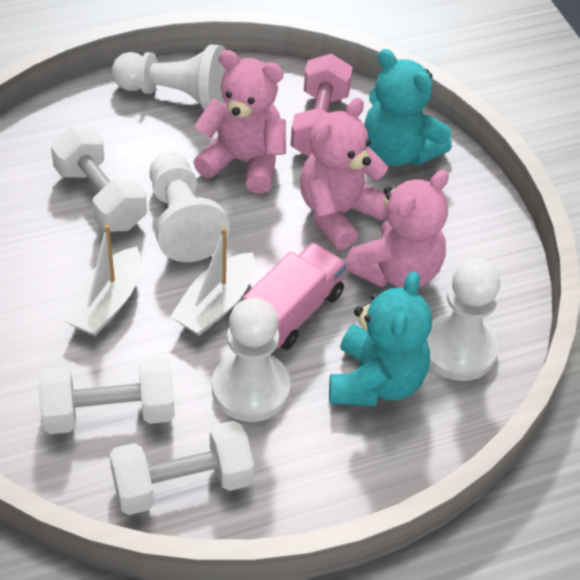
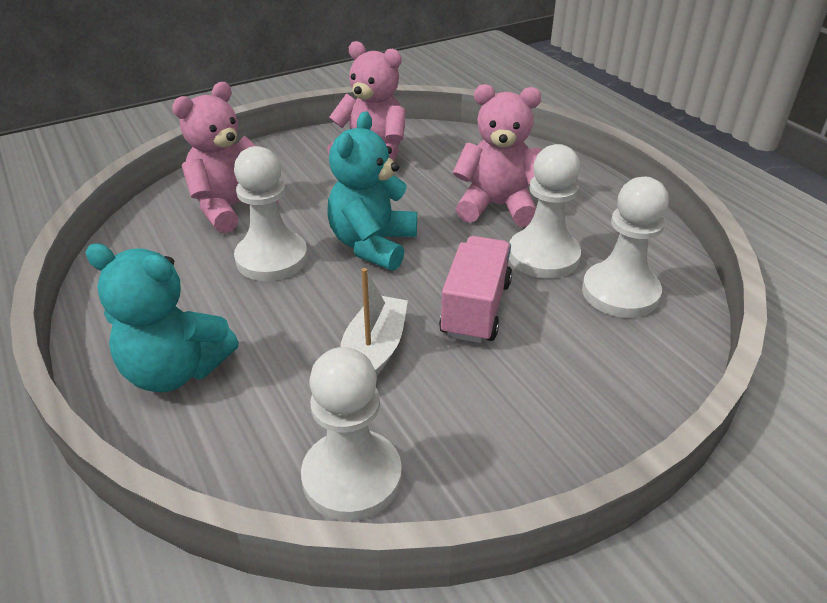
pink dumbbell: [291,54,353,157] = 1 -> none = 0
white boat: [64,225,141,336] [170,227,255,336] = 2 -> [340,268,408,376] = 1
white dumbbell: [38,357,175,434] [51,127,147,231] [109,420,254,515] = 3 -> none = 0

